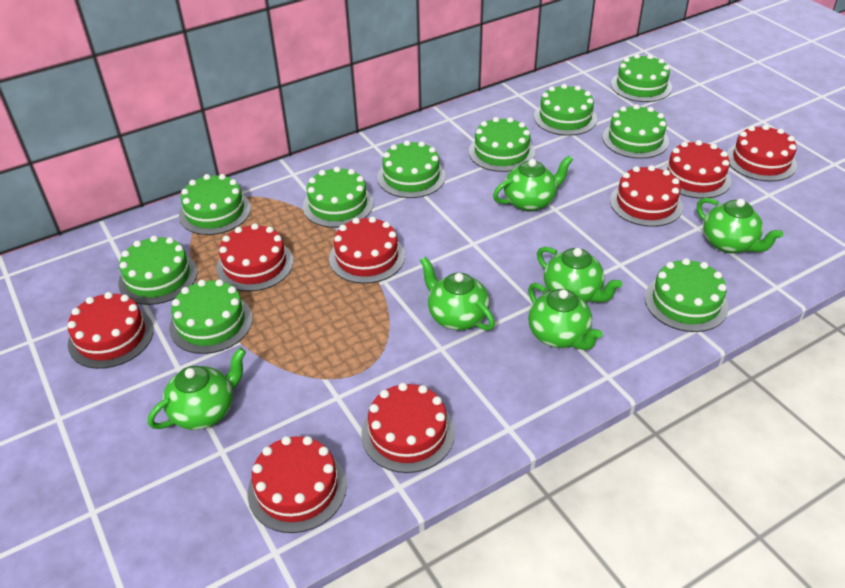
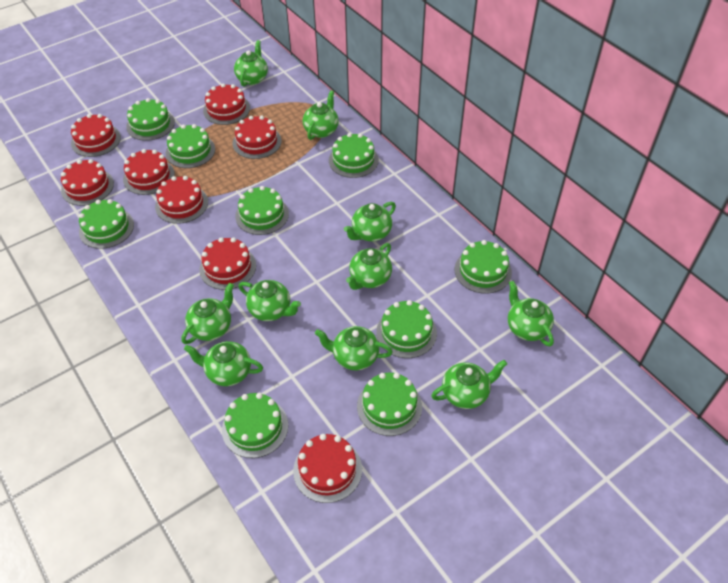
green cake: [118,236,198,305] [169,279,253,354] [179,174,251,235] [303,167,374,228] [377,140,445,198] [469,117,535,172] [534,84,597,136] [603,104,669,159] [611,54,672,102] [645,258,728,332] = 10 -> [79,199,134,249] [126,98,175,141] [166,124,215,168] [222,393,288,458] [235,186,289,235] [329,133,379,178] [357,373,422,436] [376,300,437,358] [455,240,512,294] = 9
green teapot: [148,348,246,430] [420,257,495,331] [493,156,573,212] [528,283,603,350] [537,247,622,302] [697,198,783,253] = 6 -> [182,283,234,344] [184,341,263,386] [234,40,268,87] [238,280,301,321] [303,90,339,140] [315,326,393,370] [344,202,396,241] [346,243,392,290] [431,360,507,409] [508,281,554,347] = 10

